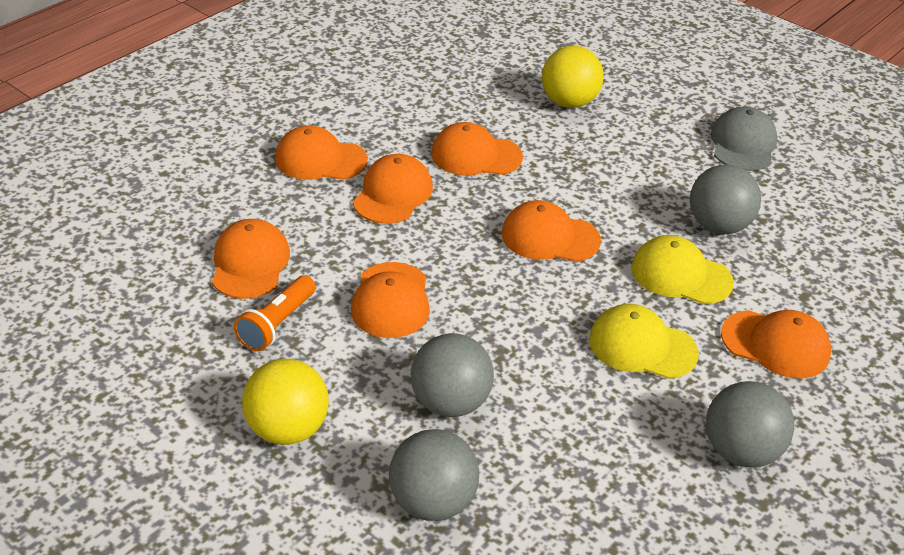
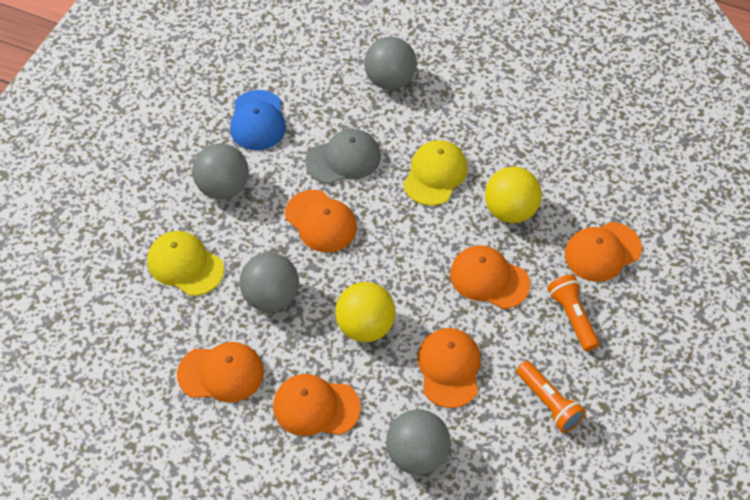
blue cap: none = 0 -> [230,90,286,150] = 1
orange cap: [212,219,290,299] [275,125,368,180] [351,262,430,338] [353,154,433,224] [431,122,523,175] [502,200,601,262] [721,310,831,378] = 7 -> [177,342,264,403] [273,374,361,436] [285,190,357,253] [417,328,481,408] [450,245,530,309] [565,222,642,282] = 6
orange flashlight: [234,275,316,351] = 1 -> [516,361,586,433] [547,275,599,351] = 2

